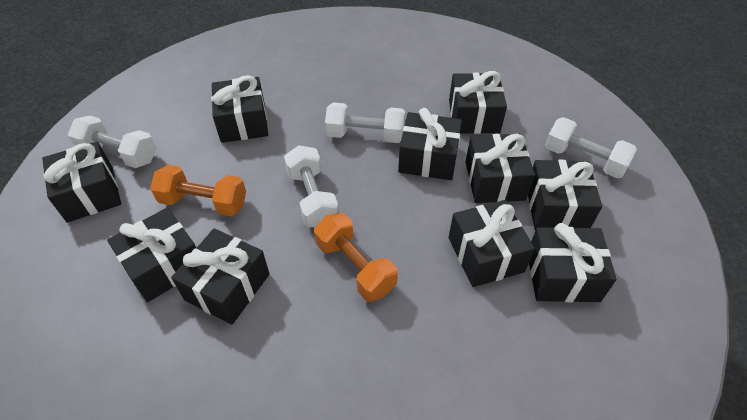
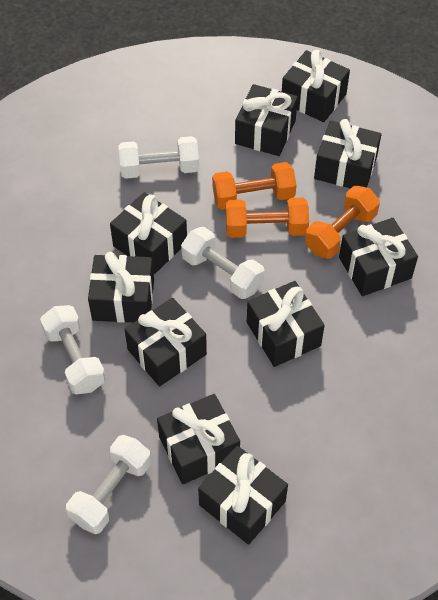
orange dumbbell: [150,165,246,216] [314,213,398,302] = 2 -> [212,162,296,210] [226,198,309,238] [305,186,380,259] = 3

